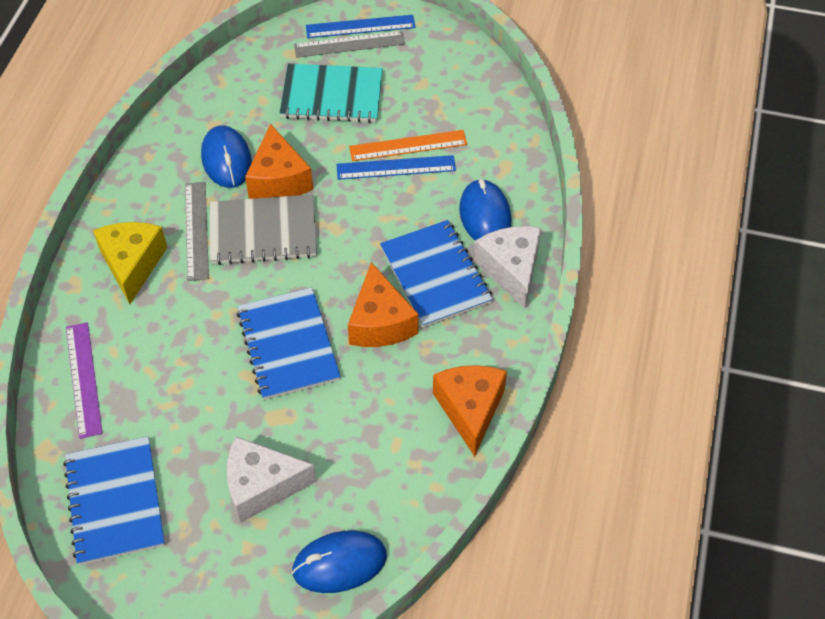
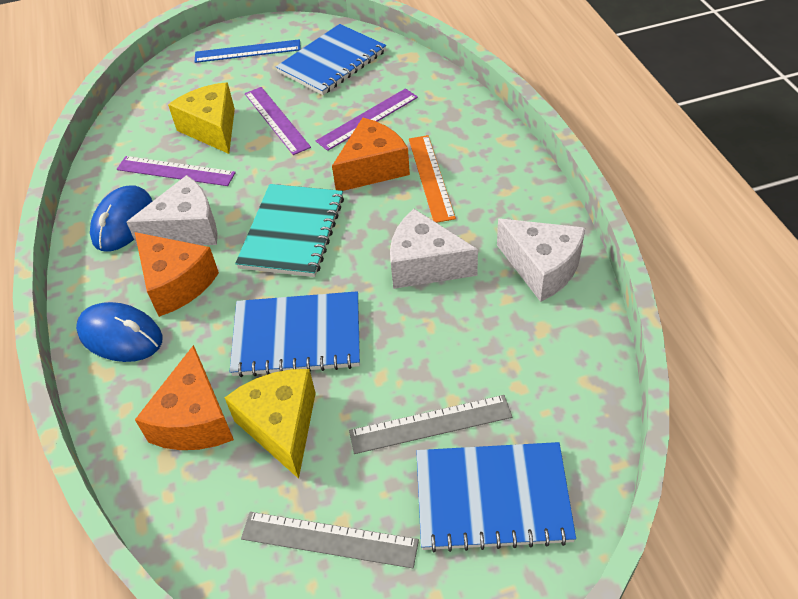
blue mouse: [201,125,252,188] [292,531,387,593] [459,179,511,240] = 3 -> [76,302,163,362] [90,186,152,251] = 2
blue ruler: [306,15,416,38] [336,155,456,180] = 2 -> [195,39,301,63] = 1
grey notebook: [210,194,317,265] = 1 -> none = 0
purple ruler: [66,322,103,439] = 1 -> [117,156,236,186] [245,87,311,155] [316,88,418,151] = 3
white cheese: [227,436,316,523] [474,226,541,309] = 2 -> [126,175,218,247] [390,209,478,289] [497,218,585,302] = 3
yellow cheese: [93,222,167,304] = 1 -> [168,82,235,154] [225,369,316,479] = 2

